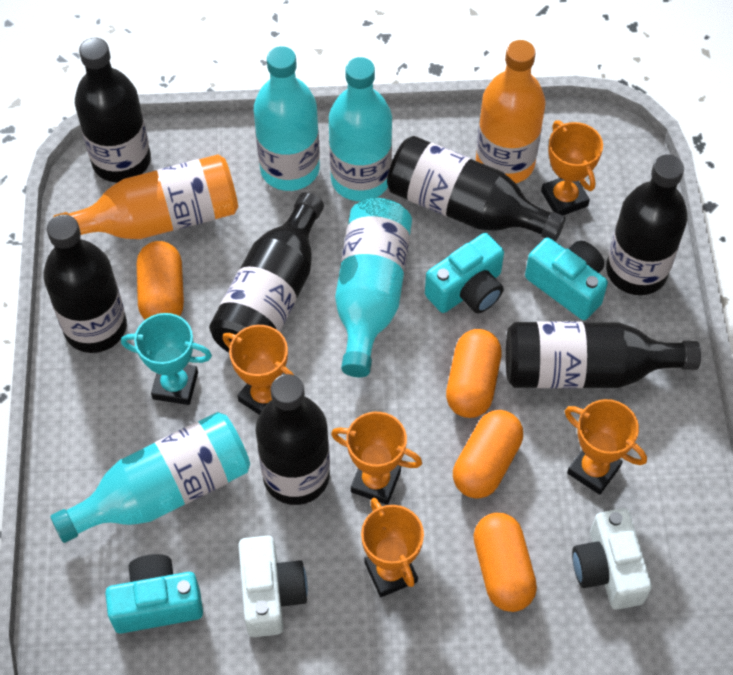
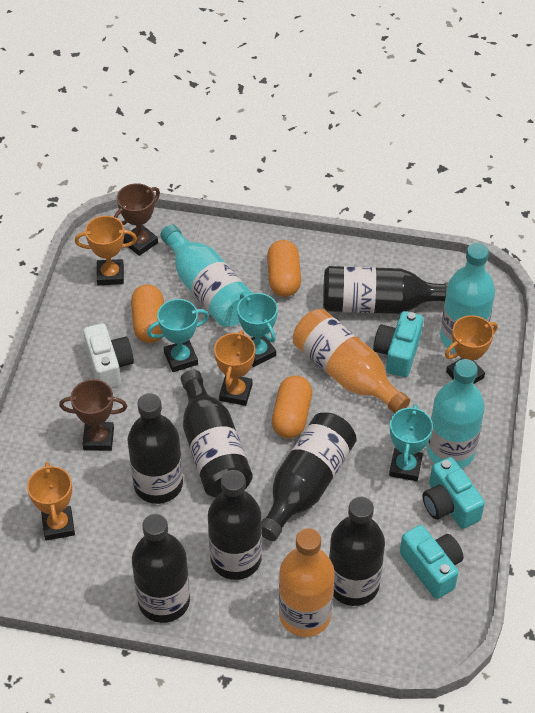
brown trophy: none = 0 -> [59,379,127,451] [114,183,160,256] = 2
orange capsule: [137,241,184,320] [446,329,501,418] [453,410,523,499] [473,513,537,612] = 4 -> [131,284,164,343] [267,240,301,297] [272,375,312,438] = 3
orange trophy: [222,325,295,415] [331,412,422,505] [361,498,424,597] [541,120,603,215] [565,399,647,495] = 5 -> [27,462,75,540] [75,216,137,285] [214,330,255,406] [445,315,497,384] = 4
turquoise bottle: [50,412,250,543] [254,46,320,191] [329,57,392,201] [335,198,412,377] = 4 -> [160,224,252,327] [427,359,485,469] [440,243,495,352] = 3
turquoise trophy: [121,313,212,405] = 1 -> [147,299,209,372] [237,293,278,367] [389,404,433,481] = 3
white camera: [238,536,308,637] [572,508,652,610] = 2 -> [83,323,134,388] = 1

